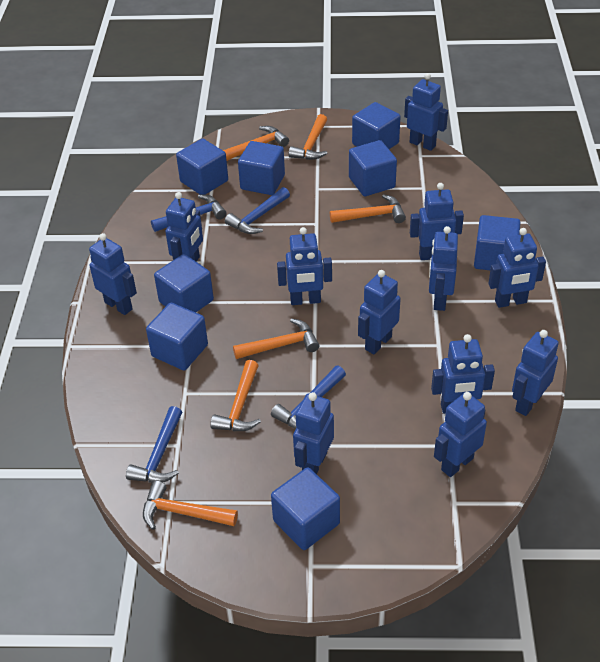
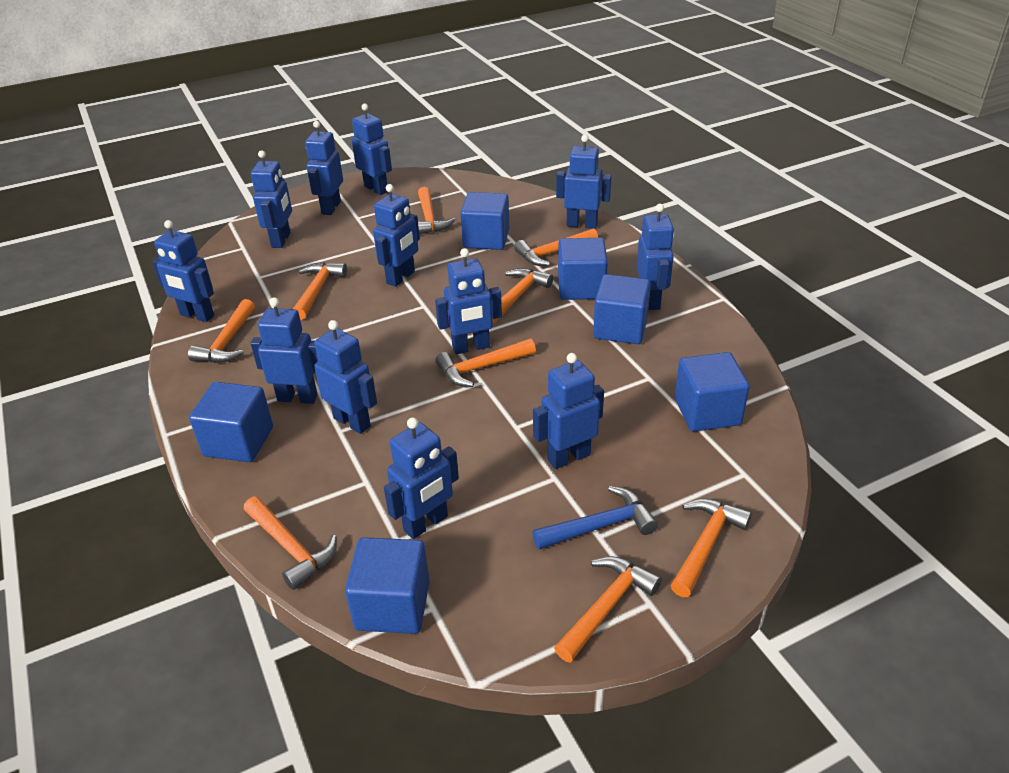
blue cube: [146,303,208,370] [154,254,214,312] [176,138,228,195] [238,141,285,195] [271,467,340,550] [349,140,397,196] [352,102,401,149] [474,215,521,270] = 8 -> [189,382,273,462] [345,537,430,634] [461,192,509,250] [558,238,608,300] [593,274,651,344] [675,352,750,432] = 6
blue hammer: [126,406,182,483] [151,195,227,232] [225,187,290,234] [271,366,346,429] = 4 -> [532,486,658,550] = 1
orange hammer: [143,481,238,530] [210,360,261,431] [223,126,289,161] [233,318,319,359] [289,114,327,160] [330,194,406,223] = 6 -> [188,299,255,363] [243,496,337,590] [293,262,347,320] [418,187,455,234] [435,338,536,387] [492,268,553,323] [514,228,598,266] [554,556,662,663] [671,498,752,597] = 9

